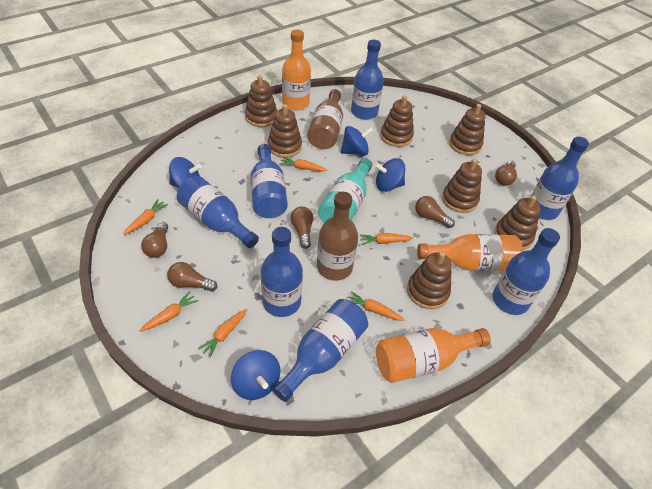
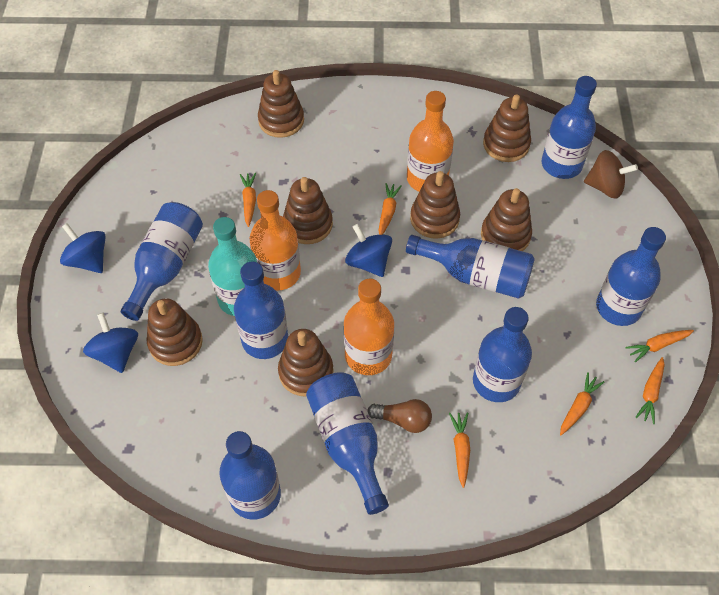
blue bottle: [177,176,259,248] [251,144,288,218] [261,227,303,317] [273,299,368,402] [351,40,384,120] [493,228,560,315] [531,137,589,220] = 7 -> [121,202,203,321] [219,431,281,520] [234,262,288,359] [306,372,389,515] [406,235,535,299] [473,307,532,402] [542,76,597,179] [596,227,666,326] = 8
blue spinning top: [169,157,202,188] [231,350,280,400] [341,126,374,155] [375,158,405,192] = 4 -> [60,223,106,273] [83,313,138,373] [345,224,392,277] = 3
brown bottle: [307,89,343,149] [317,192,358,281] = 2 -> none = 0
brown light bulb: [141,222,168,258] [168,262,217,292] [290,206,314,249] [415,196,455,228] [495,160,517,186] = 5 -> [367,399,432,433] = 1
brown spinning top: none = 0 -> [584,150,638,199] = 1

